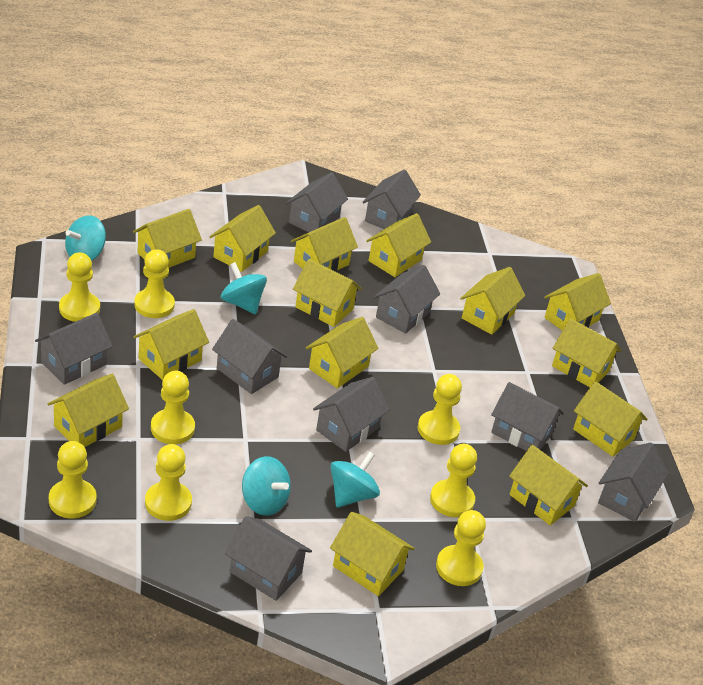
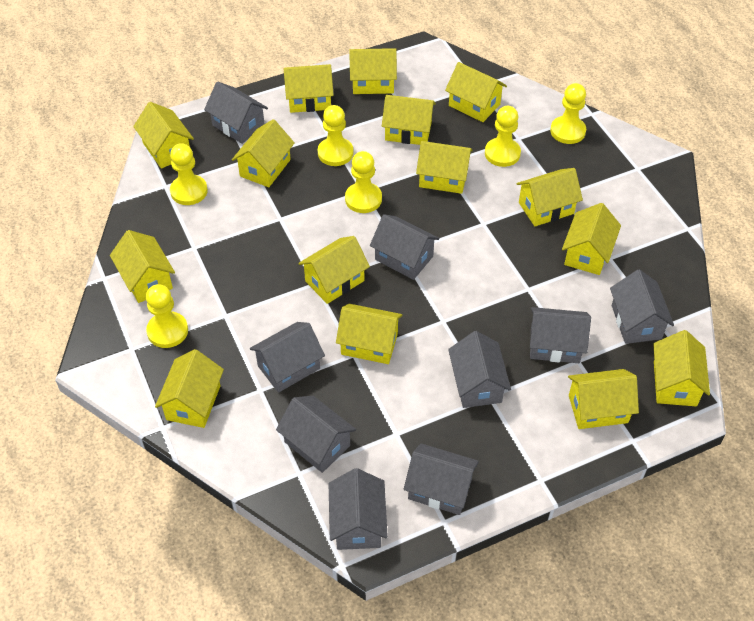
turquoise spinning top: [65,215,106,261] [221,262,267,315] [242,456,291,516] [330,452,380,508] = 4 -> none = 0
yellow house: [47,374,129,447] [133,209,202,268] [133,309,209,380] [209,205,276,272] [291,217,358,272] [293,259,362,327] [306,317,379,388] [330,512,415,596] [366,213,431,277] [460,267,525,335] [509,445,588,525] [544,273,611,331] [552,318,621,387] [573,381,647,457] = 14 -> [110,230,175,303] [133,102,194,169] [155,349,224,428] [232,119,294,187] [283,64,334,113] [298,236,370,304] [336,304,402,364] [349,48,397,94] [382,95,436,145] [416,141,473,194] [445,62,507,122] [516,168,583,226] [562,203,621,275] [568,369,639,429] [653,330,710,406] = 15
yellow pawn: [49,441,97,518] [59,252,100,322] [134,249,175,318] [145,444,192,521] [151,371,195,444] [418,374,462,445] [430,444,477,517] [436,510,486,586] = 8 -> [146,284,188,348] [170,143,208,205] [318,105,353,166] [345,151,382,213] [485,106,521,167] [550,83,586,144] = 6

